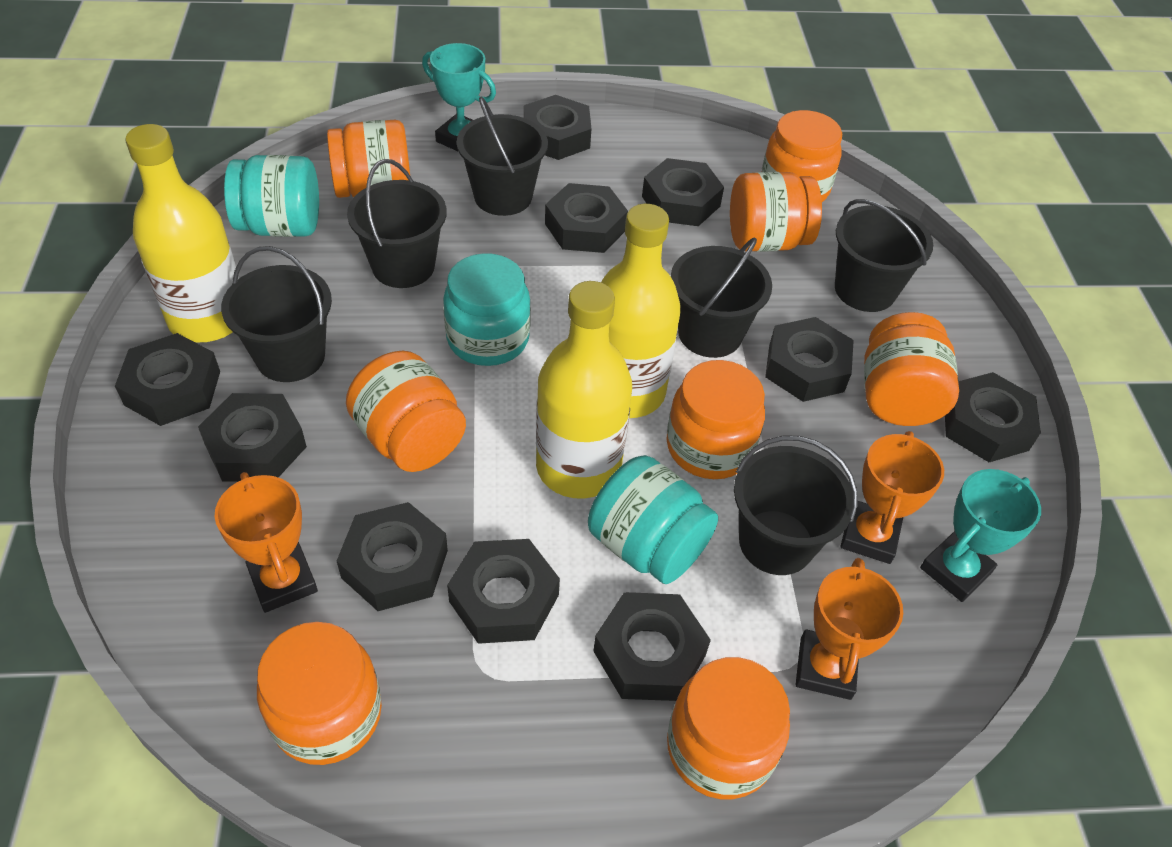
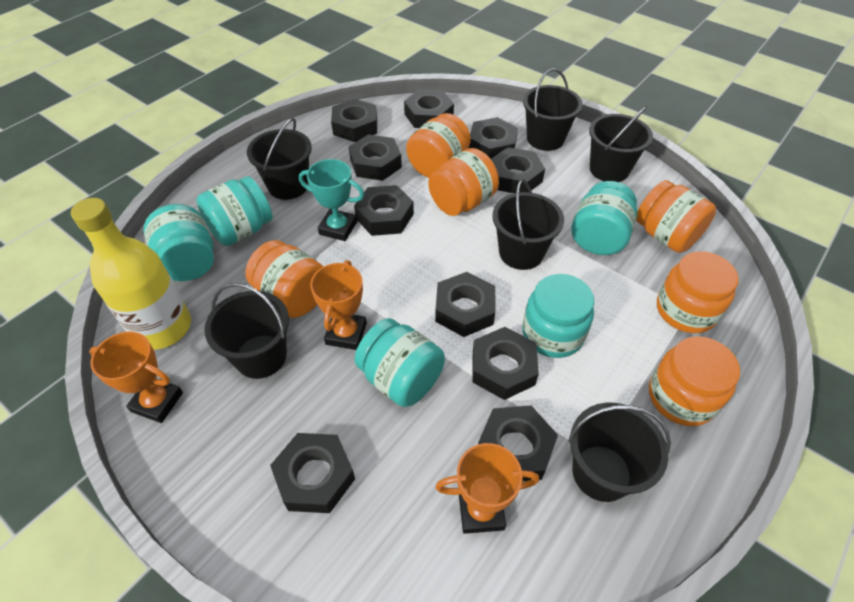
orange jar: [257,622,382,765] [327,120,410,198] [346,351,466,472] [666,360,765,479] [667,657,790,799] [730,172,822,252] [762,110,842,202] [864,312,959,426] = 8 -> [245,240,324,318] [406,113,471,178] [428,148,499,216] [636,180,716,253] [649,336,740,426] [657,251,739,333] = 6
turquoise jar: [224,155,319,237] [443,253,531,366] [588,455,718,584] = 3 -> [143,204,214,281] [196,176,273,246] [354,318,445,407] [522,274,594,358] [571,181,637,255] = 5
turquoise trophy: [422,43,496,152] [920,469,1041,602] = 2 -> [299,159,364,241] = 1
yellow bottle: [125,124,239,342] [536,281,632,499] [601,204,681,418] = 3 -> [71,198,191,350] = 1

